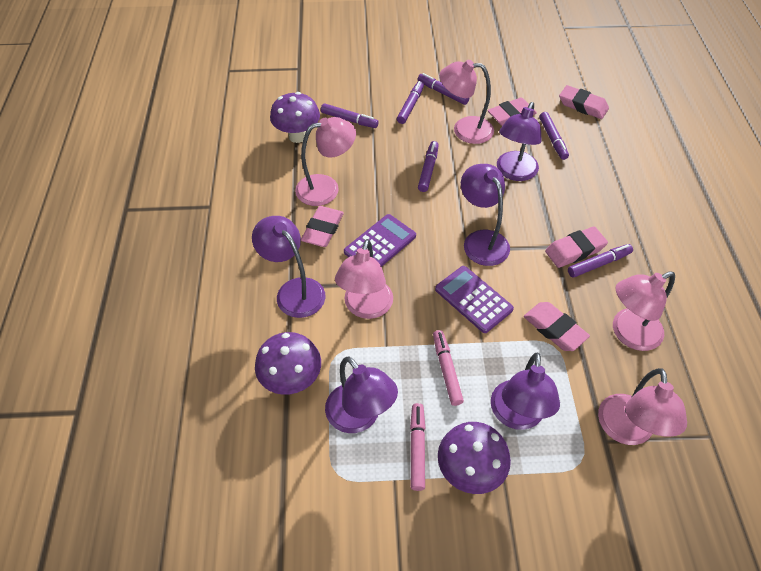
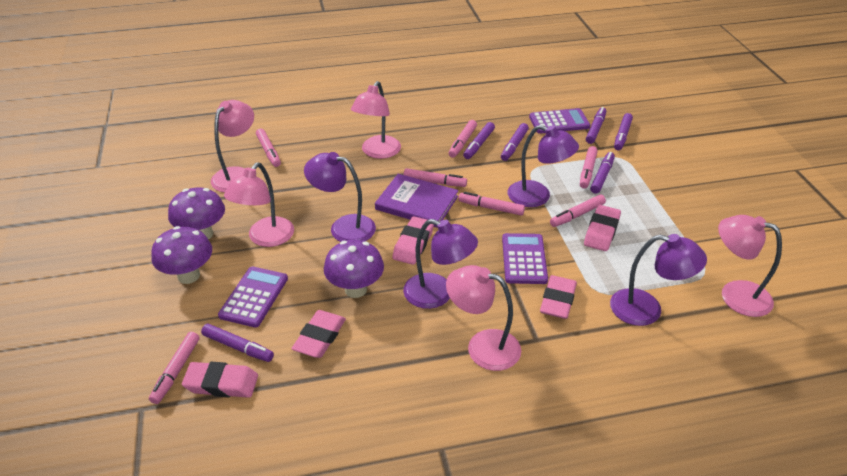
pink marker: [410,403,426,491] [433,330,464,406] = 2 -> [149,332,200,404] [256,129,281,167] [404,168,467,187] [449,120,477,158] [459,192,525,216] [550,195,606,227] [580,146,598,189] = 7
purple book: none = 0 -> [375,174,459,228] = 1
purple calculator: [344,214,416,267] [435,266,514,333] = 2 -> [218,267,288,328] [502,233,548,284] [529,108,590,134] = 3
purple lamp: [252,216,325,318] [325,356,398,433] [461,164,510,266] [491,353,560,430] [497,102,542,181] = 5 -> [304,152,376,242] [403,219,478,309] [508,125,579,207] [610,234,707,326] = 4

